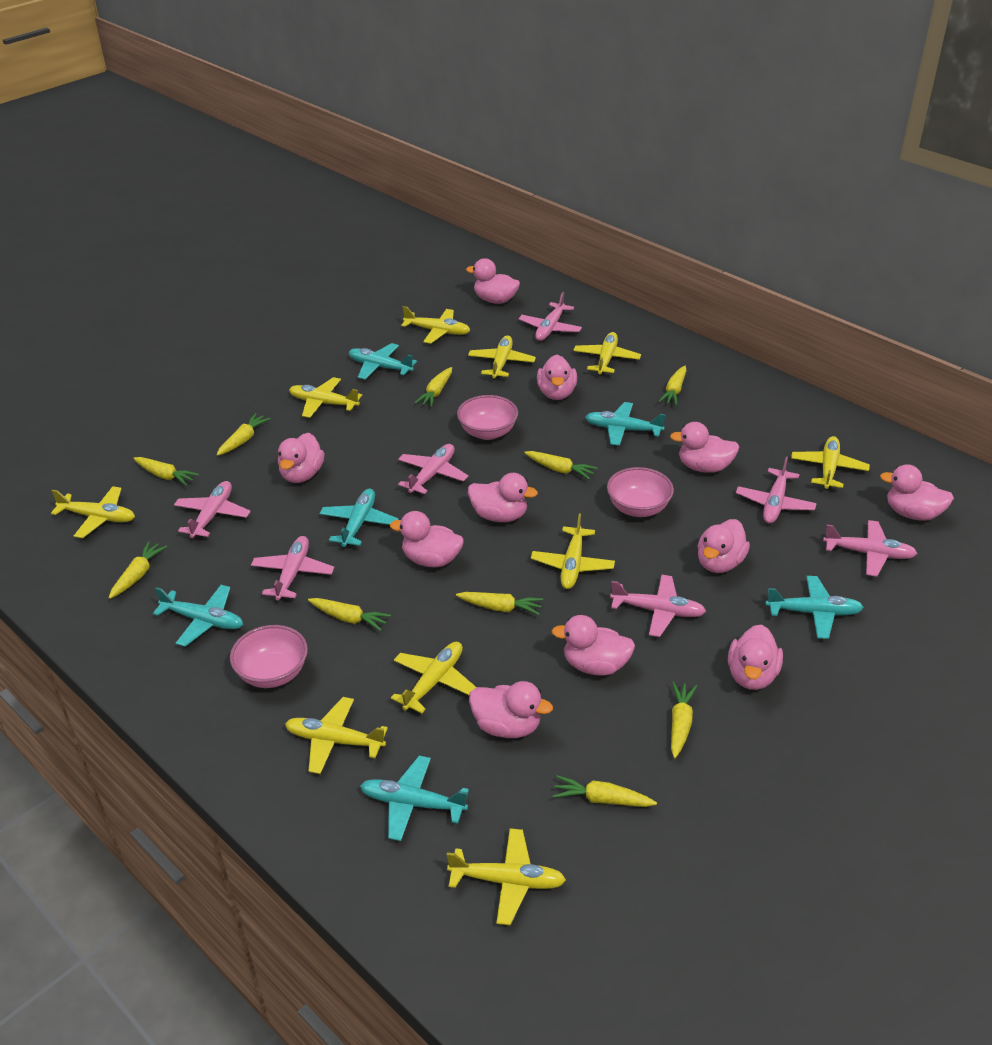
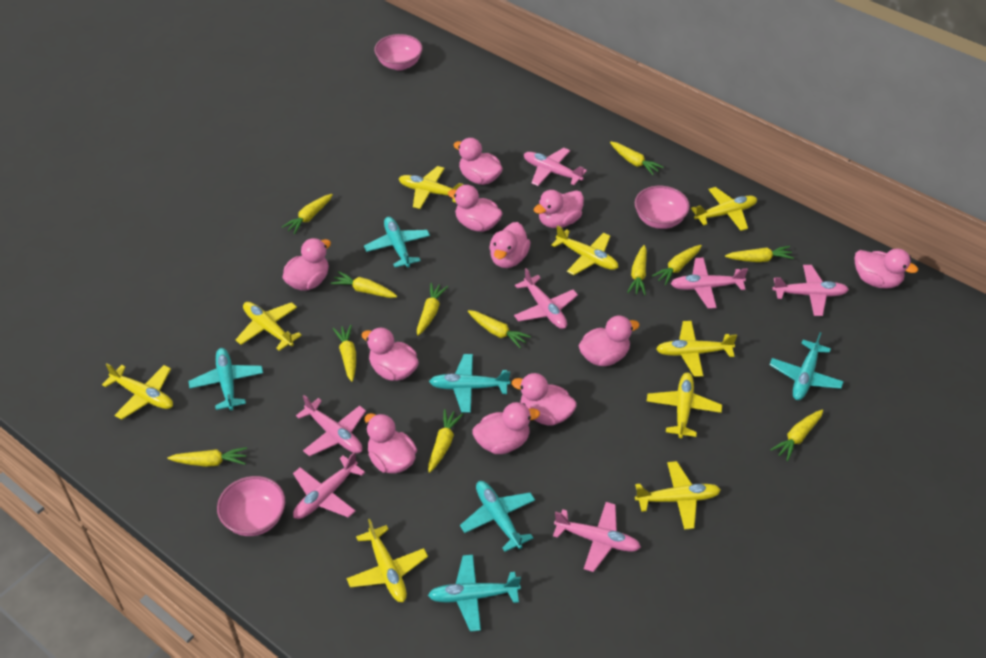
yellow carrot: [109,541,167,599] [133,457,199,486] [216,413,271,456] [308,598,391,631] [415,367,452,407] [456,592,543,615] [524,451,598,480] [553,775,657,807] [658,366,687,406] [671,681,697,758] = 10 -> [168,447,247,467] [282,194,333,235] [331,271,397,298] [333,325,356,382] [417,283,448,336] [428,409,463,473] [468,310,531,349] [610,142,663,175] [627,245,647,295] [652,245,702,285] [725,246,794,262] [770,410,823,461] = 12
yellow plane: [51,486,135,538] [285,697,388,774] [289,377,362,418] [391,642,476,713] [401,306,470,344] [447,828,566,925] [468,335,536,378] [531,513,615,589] [573,332,641,374] [791,436,870,489] = 10 -> [102,363,173,420] [236,302,302,351] [346,519,428,602] [399,166,463,209] [551,225,619,275] [635,461,721,530] [646,372,722,438] [656,321,737,377] [691,187,757,231] = 9

